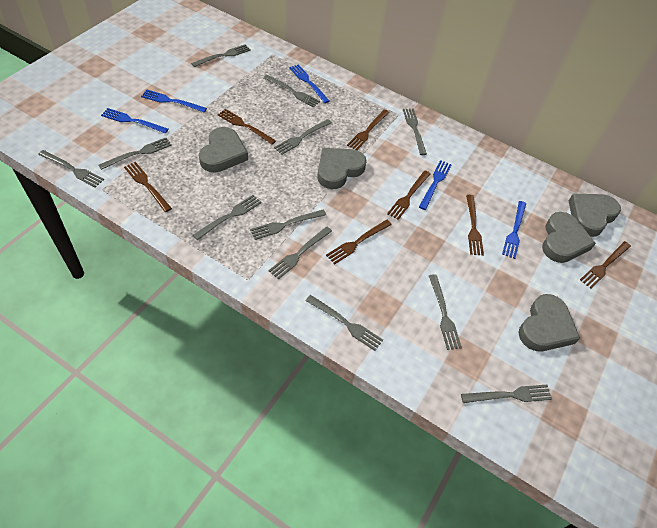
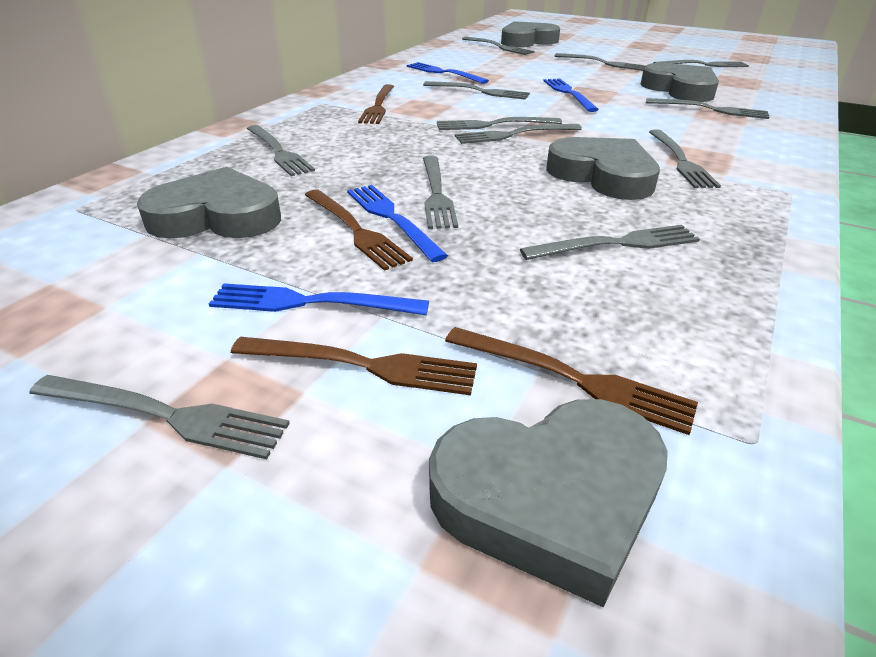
blue fork: [101,108,169,134] [141,89,207,113] [289,64,329,103] [419,160,452,210] [502,201,526,259] = 5 -> [209,283,429,315] [347,185,448,262] [407,62,489,84] [543,78,599,112] = 4
brown fork: [124,162,172,212] [218,109,276,145] [326,220,392,264] [347,109,390,150] [387,171,431,220] [466,195,484,256] [580,241,631,288] = 7 -> [231,337,477,395] [305,190,413,271] [358,84,394,124] [445,327,698,435] = 4

